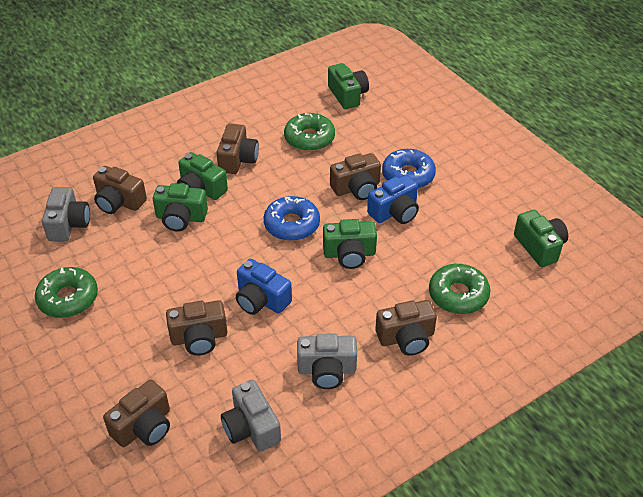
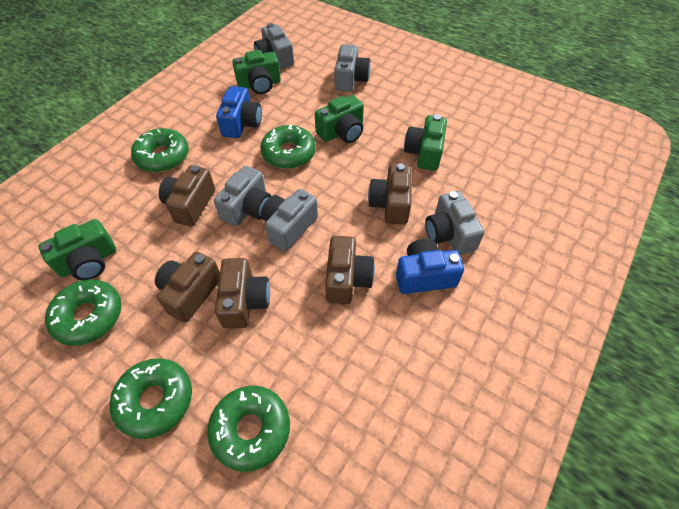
blue donut: [264,196,320,241] [382,149,436,189] = 2 -> none = 0
brown camera: [93,166,147,214] [103,380,170,447] [166,300,227,356] [216,124,259,174] [330,153,381,200] [375,300,437,356] = 6 -> [155,252,220,323] [159,165,215,226] [215,258,270,329] [325,236,375,304] [368,163,412,225] = 5
green camera: [153,183,208,231] [177,152,228,200] [323,219,377,269] [328,63,369,109] [514,210,568,267] = 5 -> [38,219,116,280] [232,50,281,94] [315,95,364,143] [404,114,447,171] = 4
green donut: [35,267,98,318] [284,113,335,151] [429,264,490,314] = 3 -> [45,279,121,346] [110,358,192,439] [131,128,189,172] [207,386,290,472] [260,124,316,169] = 5
grey camera: [42,187,90,241] [221,380,281,452] [297,334,357,389] = 3 -> [214,166,271,226] [254,23,294,69] [261,189,318,251] [334,44,371,92] [425,191,485,255] = 5

